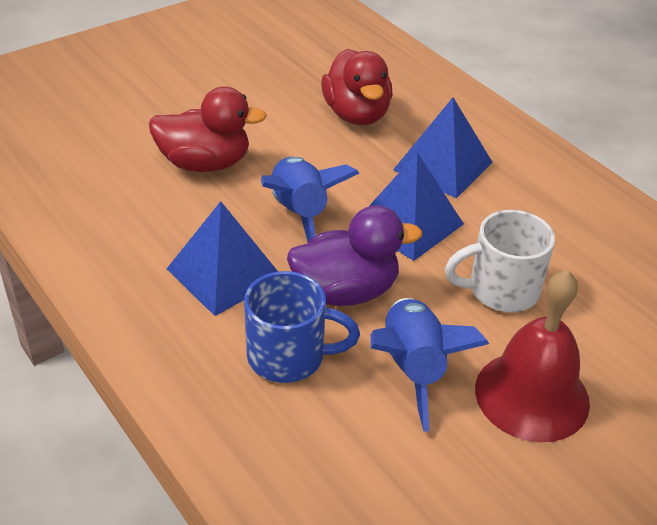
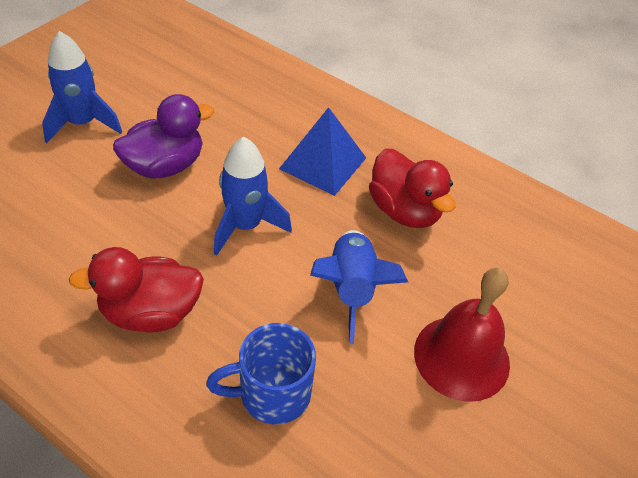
blue pyramid: [167,201,278,316] [368,153,464,261] [393,98,492,198] = 3 -> [279,107,366,196] = 1
blue rocket: [261,157,360,242] [371,298,489,432] = 2 -> [42,31,122,143] [214,137,292,256] [310,230,408,344] = 3
white mug: [445,210,555,312] = 1 -> none = 0

